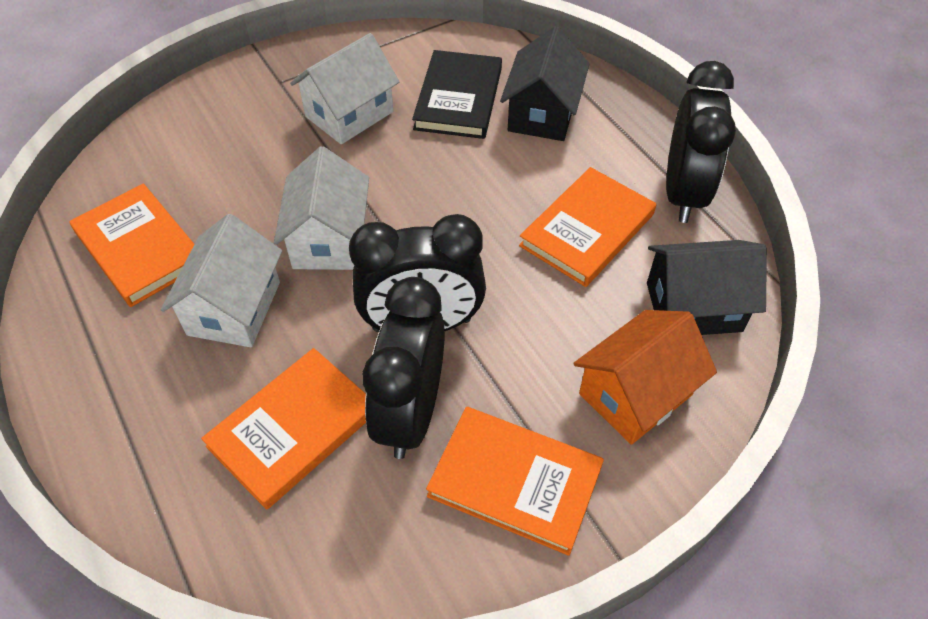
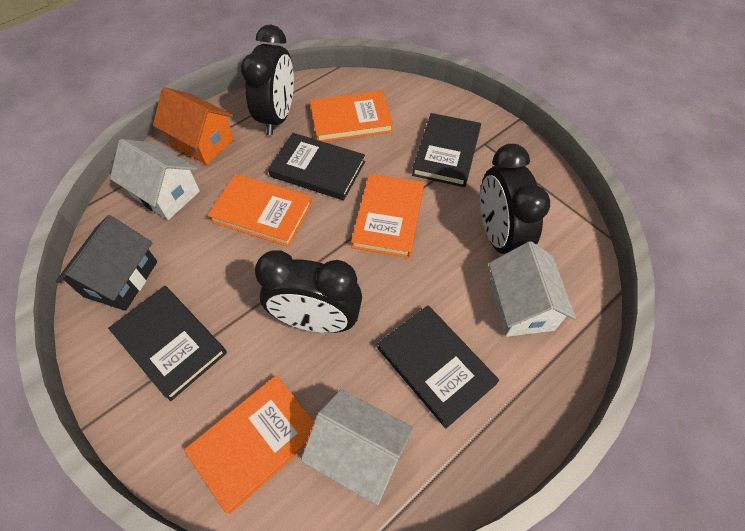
black book: [412,50,502,139] = 1 -> [108,286,227,401] [268,133,365,201] [377,305,499,429] [412,113,481,187] = 4
black house: [500,26,590,141] [647,240,767,335] = 2 -> [55,215,157,311] = 1

